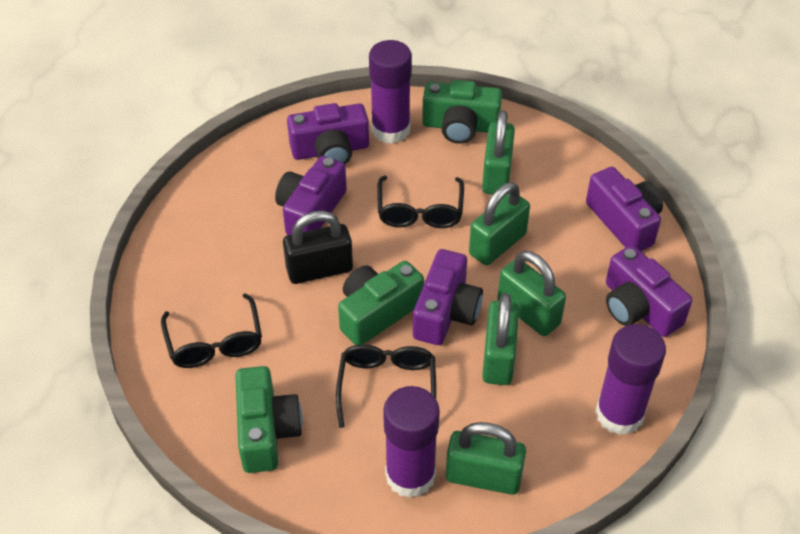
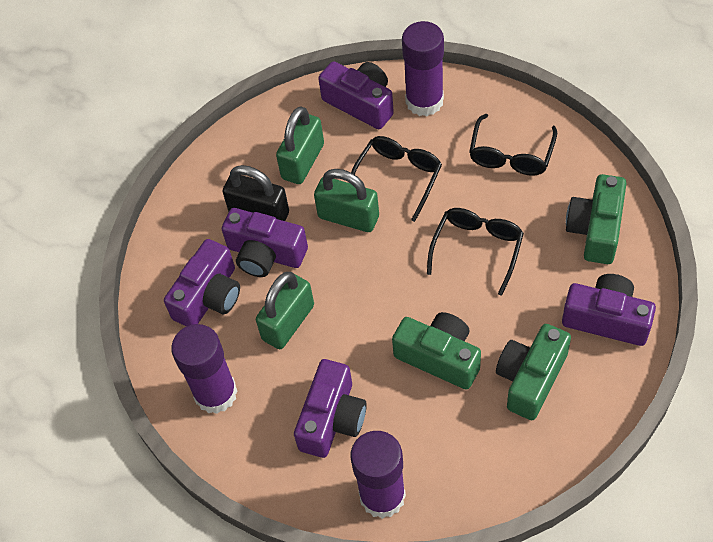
green padlock: [446,422,526,495] [469,182,530,265] [482,110,515,195] [482,293,519,385] [497,251,566,336] = 5 -> [256,272,314,349] [276,106,324,184] [314,169,379,232] = 3

